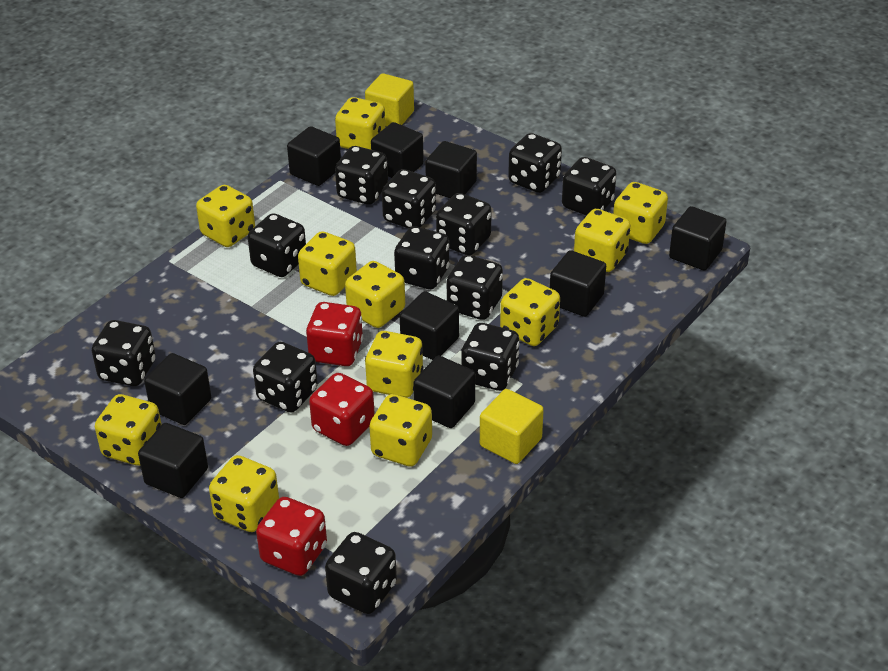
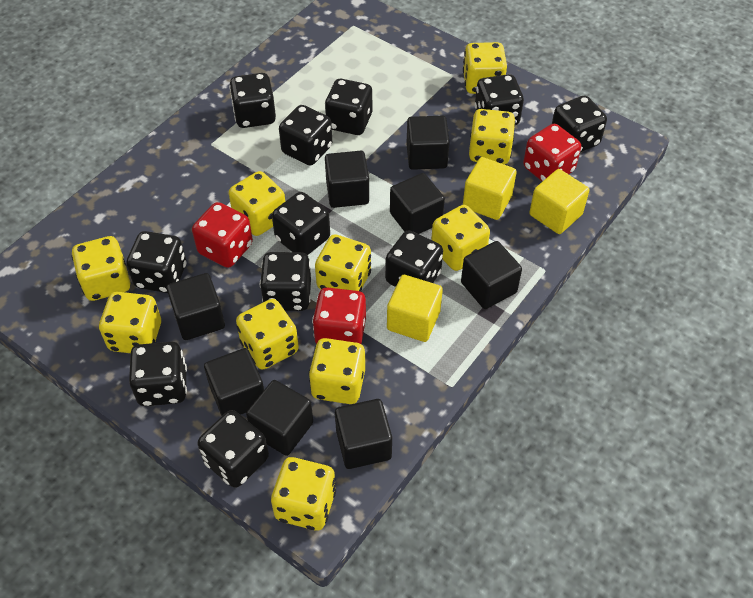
black cube: [138,423,208,498] [144,353,211,425] [287,126,341,186] [371,122,424,178] [400,291,459,360] [414,356,475,428] [425,141,477,198] [550,250,606,317] [669,206,727,271] = 9 -> [167,273,225,340] [204,348,264,416] [246,380,313,456] [325,151,369,208] [335,399,392,469] [390,173,445,234] [406,116,450,170] [461,241,522,309] = 8
black dice: [92,320,156,386] [248,213,306,277] [253,342,318,413] [325,532,397,614] [335,146,388,205] [382,169,436,229] [394,226,450,289] [436,193,492,255] [447,255,503,320] [461,323,520,391] [508,133,562,193] [562,157,616,216] = 12 -> [126,231,186,293] [129,342,187,406] [197,410,269,488] [229,73,276,128] [260,252,311,311] [272,192,330,255] [279,105,332,165] [325,79,372,135] [385,230,443,287] [474,74,524,125] [552,96,607,152] = 11
yellow cube: [365,73,414,126] [480,389,544,464] = 2 -> [387,275,443,342] [463,157,517,220] [529,169,589,234] = 3
yellow dice: [95,394,162,466] [196,185,255,247] [209,455,279,532] [298,231,357,296] [335,97,385,149] [345,261,405,328] [365,331,424,398] [369,394,432,467] [500,278,560,346] [574,209,630,272] [613,182,668,244] = 11 -> [71,236,130,301] [99,292,161,353] [229,171,285,236] [236,299,299,370] [271,457,336,530] [309,338,365,404] [315,234,371,292] [431,205,490,271] [463,42,507,94] [469,109,516,165] = 10

